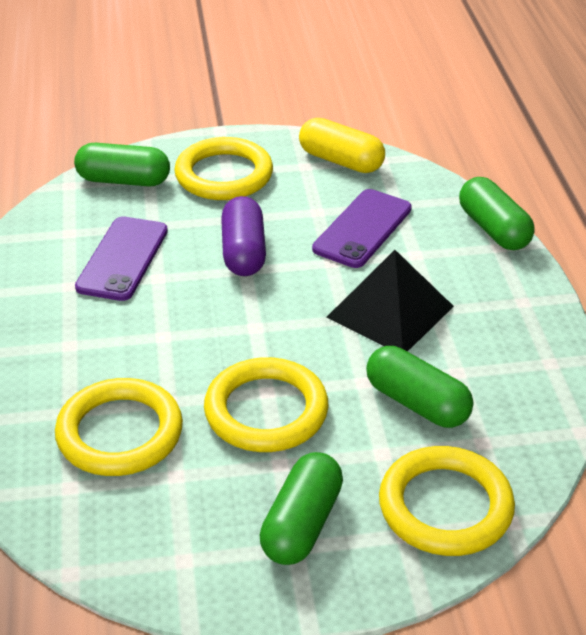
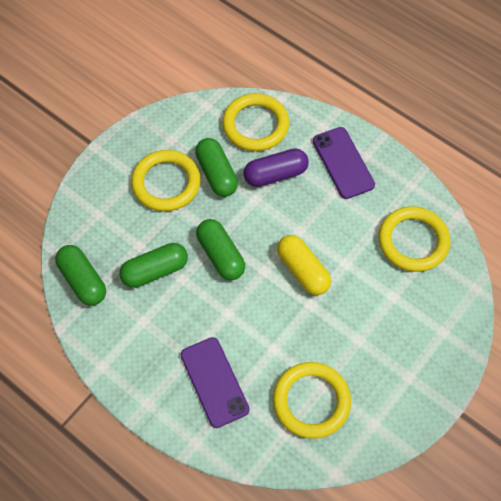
black pyramid: [327,250,454,352] = 1 -> none = 0

